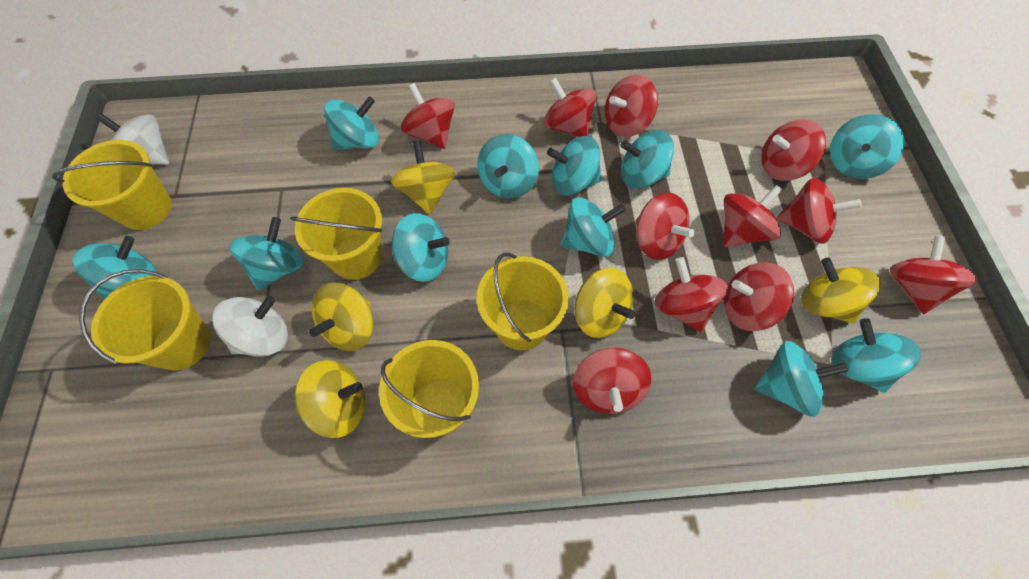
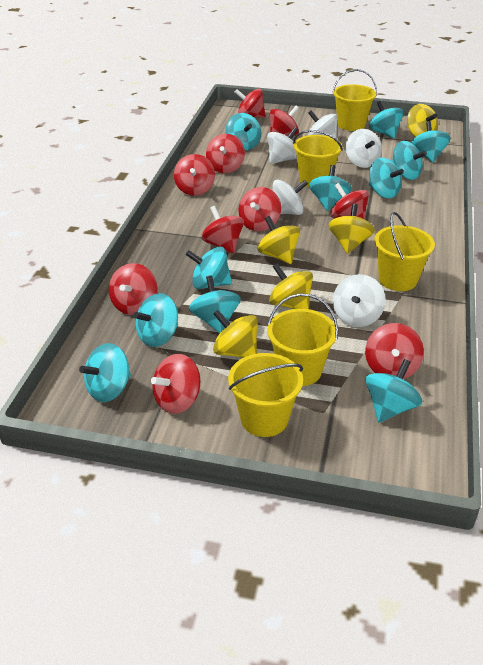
red spinning top: [400,83,455,149] [543,77,596,137] [573,347,651,414] [605,75,658,137] [636,193,695,260] [654,257,728,332] [723,185,783,247] [724,262,794,331] [762,119,826,181] [777,178,861,244] [890,235,978,314] = 11 -> [109,263,157,315] [151,354,200,414] [174,154,215,196] [201,206,244,254] [206,134,245,173] [235,89,266,117] [238,187,281,231] [270,106,299,136] [331,183,369,219] [365,323,424,379] = 10
white spinning top: [96,113,169,165] [213,296,288,356] = 2 -> [267,127,298,164] [272,180,308,215] [308,110,338,139] [333,274,386,327] [346,129,382,168] = 5

